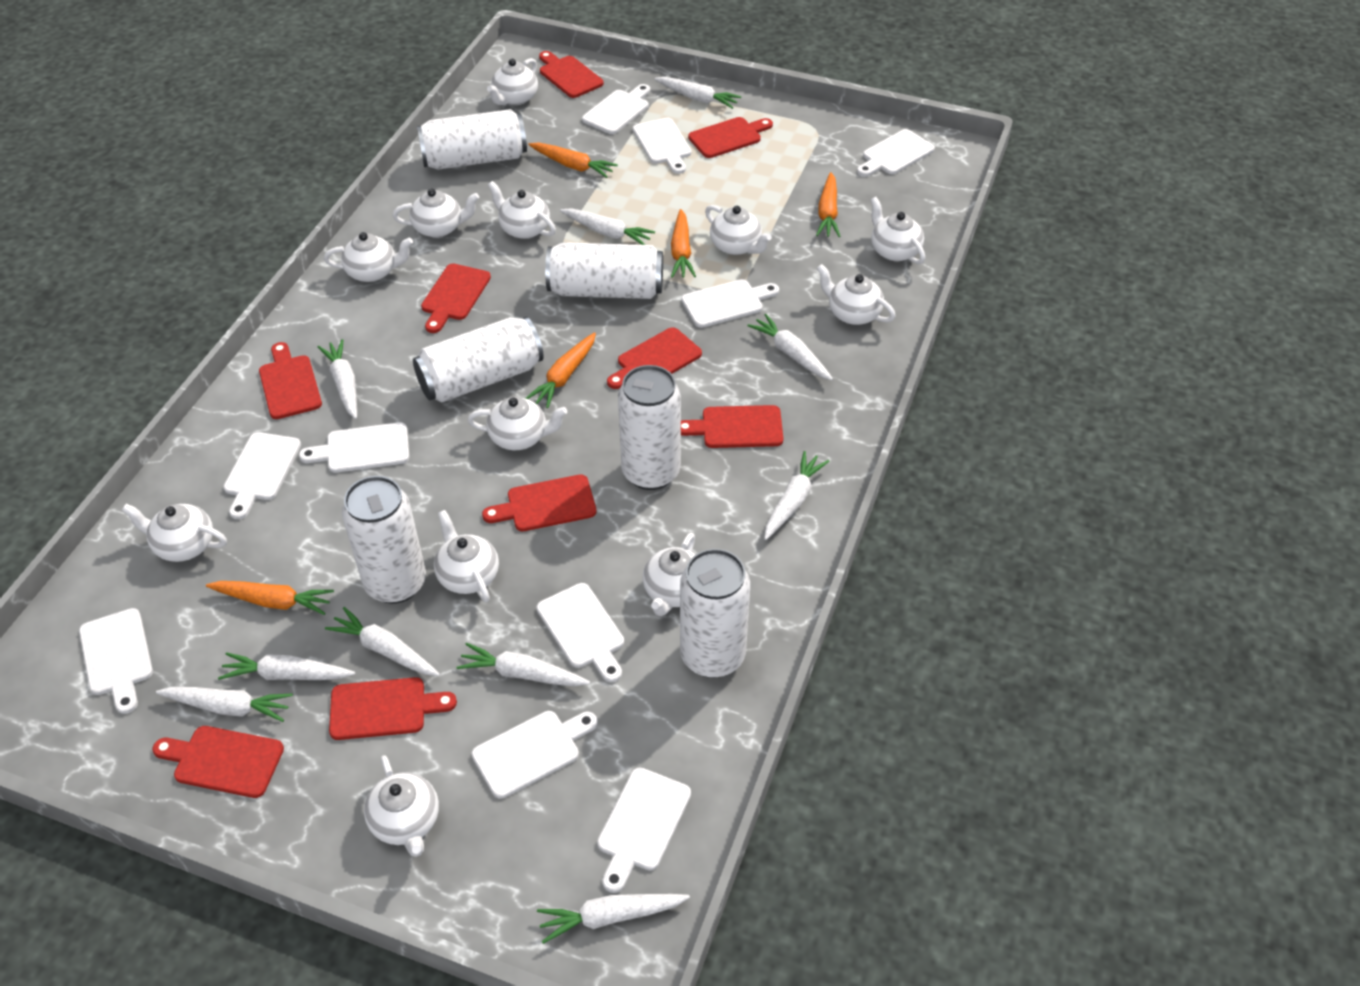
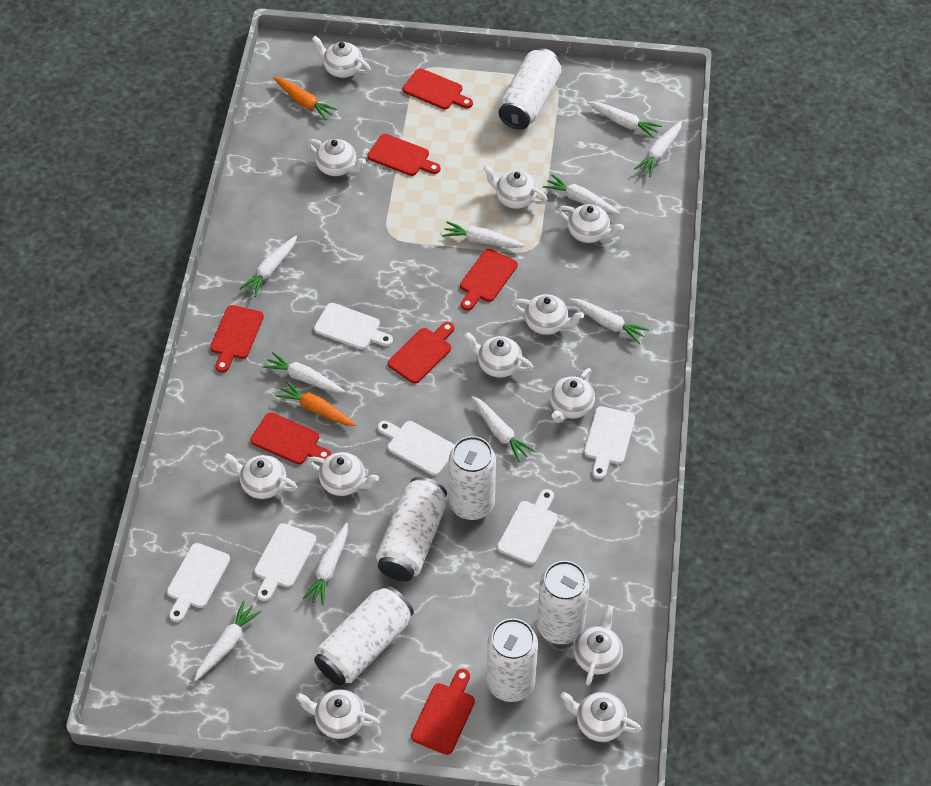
orange carrot: [206,581,334,615] [526,332,596,408] [528,143,618,178] [671,209,696,278] [816,172,841,237] = 5 -> [273,77,338,120] [275,381,357,426] = 2
red cutting board: [152,726,284,798] [259,342,322,419] [329,677,457,740] [421,264,491,333] [482,474,597,531] [539,51,604,98] [607,327,702,389] [681,405,783,448] [688,117,773,158] = 9 -> [210,305,264,373] [250,412,331,465] [367,134,441,176] [388,322,454,384] [403,68,473,109] [411,669,475,755] [460,249,518,311] = 7
white cutting board: [79,608,153,714] [223,432,301,519] [299,422,409,473] [472,711,598,799] [537,583,624,682] [582,84,650,134] [597,768,691,893] [633,118,692,174] [682,279,779,328] [857,129,935,177] = 10 -> [167,543,230,622] [254,523,316,601] [314,303,393,349] [378,421,454,476] [497,489,558,565] [584,406,635,479] = 6

